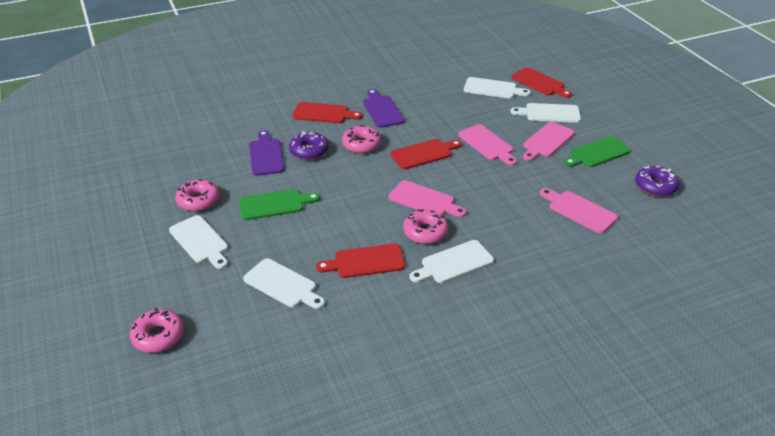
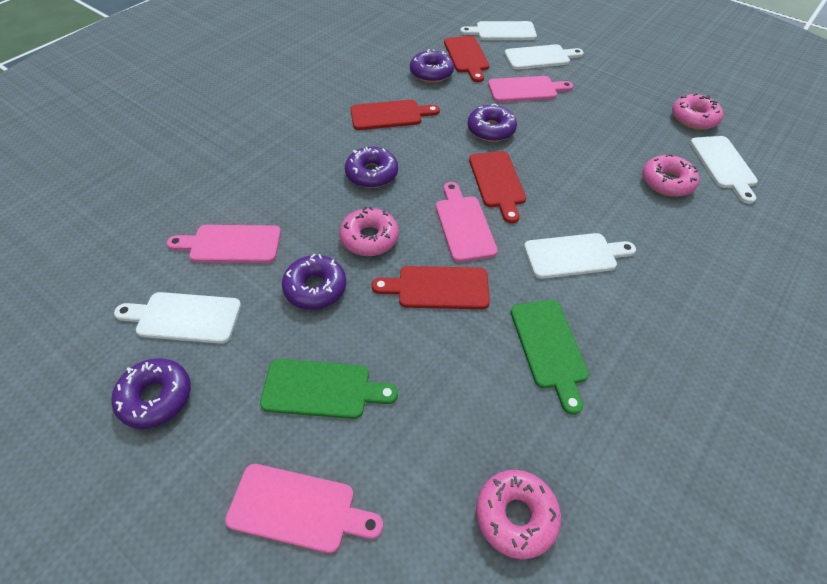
purple cutting board: [249,130,284,176] [363,89,404,128] = 2 -> none = 0
purple donut: [289,131,329,160] [635,166,679,197] = 2 -> [111,358,191,429] [282,254,346,310] [345,147,398,188] [410,49,454,83] [467,104,517,142] = 5

